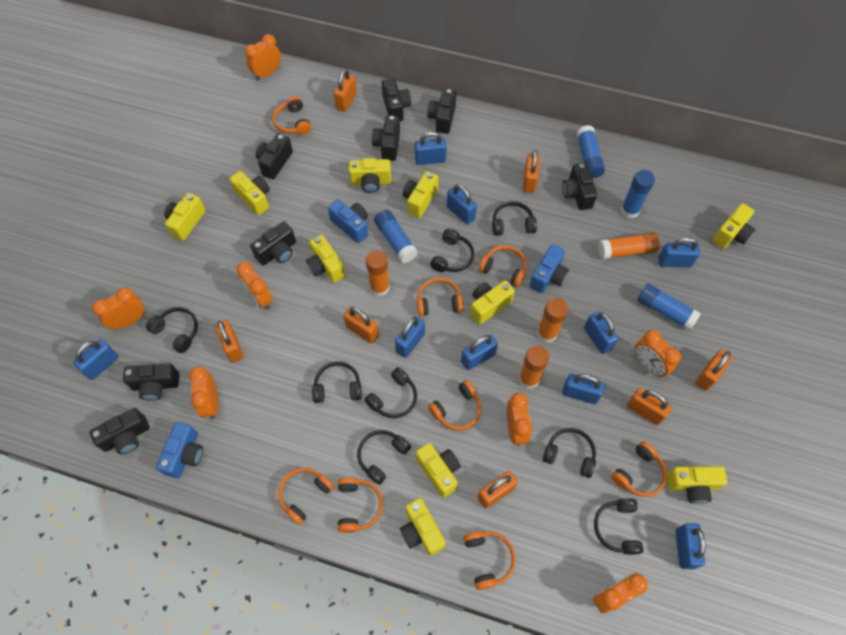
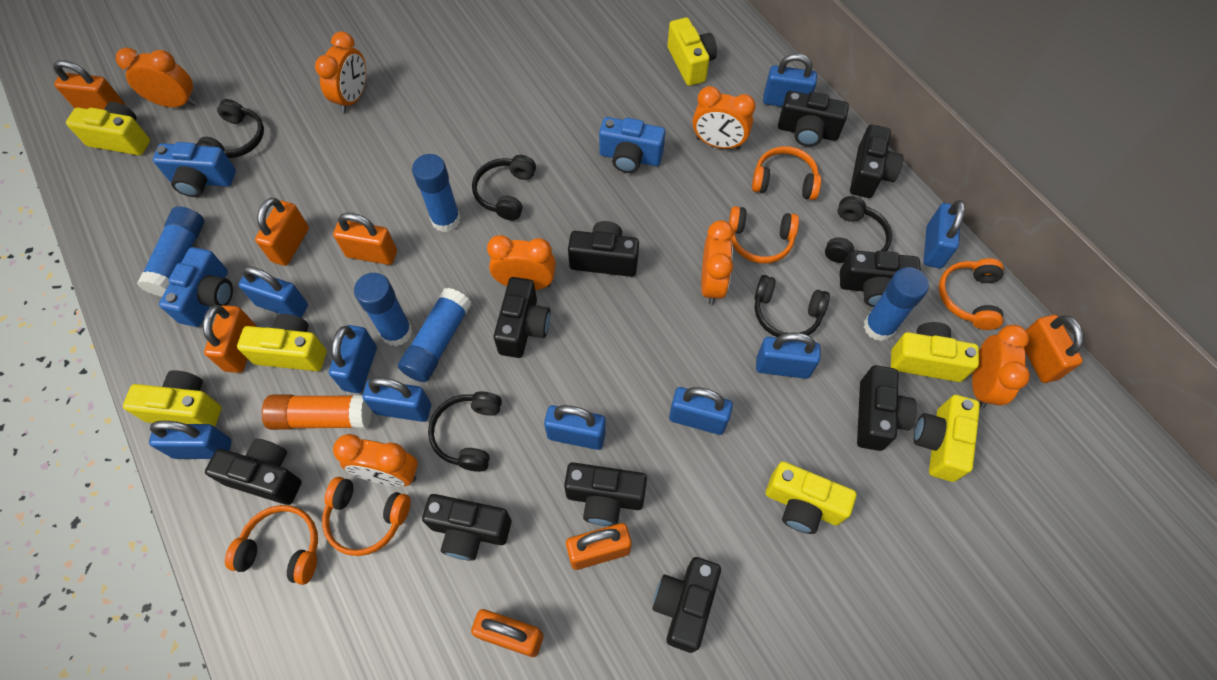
black camera: [90,408,150,454] [123,363,180,401] [250,221,296,266] [256,133,293,179] [372,116,400,161] [382,78,411,121] [427,89,456,134] [562,163,597,210] = 8 -> [205,439,302,505] [422,494,511,561] [494,277,550,358] [564,462,647,526] [568,221,639,277] [652,557,721,653] [778,91,849,147] [840,250,921,307] [850,125,904,198] [857,365,917,451] = 10
black headphones: [146,307,198,353] [312,361,362,403] [357,430,411,485] [365,367,417,418] [430,229,474,272] [492,201,537,236] [543,428,596,478] [594,498,644,555] = 8 -> [196,99,264,158] [428,392,502,472] [472,155,536,220] [754,275,830,337] [825,196,892,263] = 5
blue glue stick: [374,210,418,263] [577,125,605,178] [621,170,655,218] [637,284,701,331] = 4 -> [137,206,204,297] [354,273,413,346] [398,288,472,382] [412,154,461,232] [864,267,929,341] = 5
orange glue stick: [366,250,390,296] [519,346,549,389] [537,298,568,343] [598,232,660,259] = 4 -> [262,394,372,430] = 1
orange headphones: [272,96,311,135] [278,468,334,525] [338,478,383,533] [417,278,464,316] [428,380,481,430] [464,531,516,590] [479,245,526,287] [612,441,667,497] = 8 -> [225,505,318,585] [322,477,411,556] [729,206,799,263] [752,146,821,200] [939,258,1004,330] = 5
yellow camera: [164,193,206,241] [230,171,270,215] [306,235,346,283] [349,158,391,193] [400,498,446,556] [403,171,438,218] [416,443,461,498] [470,281,515,325] [667,466,727,504] [712,203,756,249] = 10 -> [66,102,150,155] [123,370,222,427] [237,314,327,371] [667,17,717,86] [766,462,856,534] [891,322,979,382] [913,395,980,482] = 7

